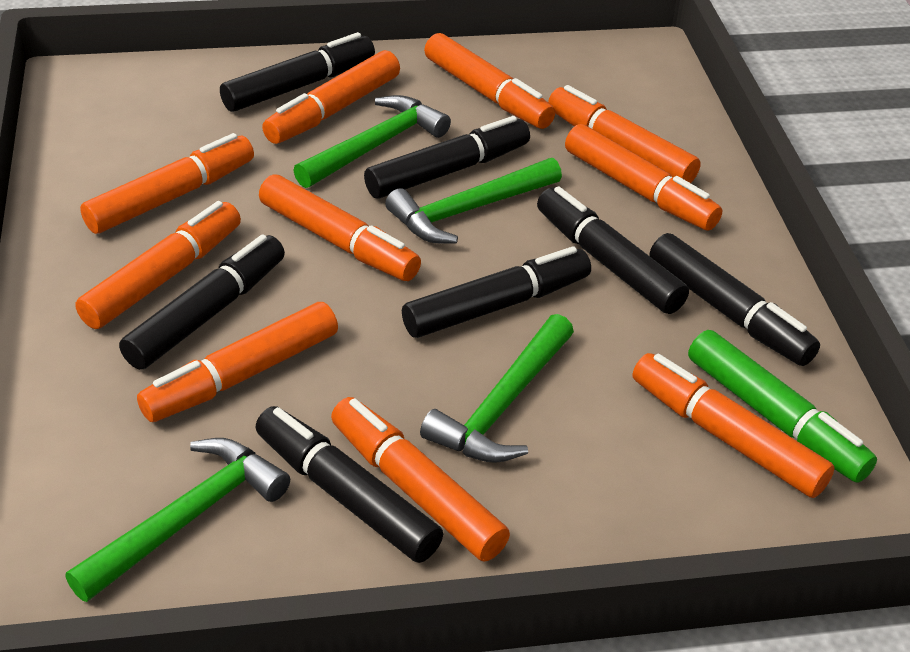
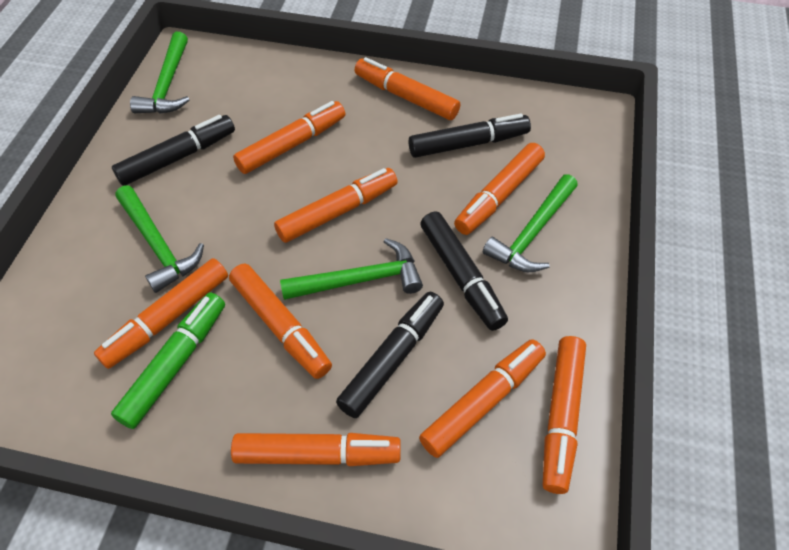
black marker: [119,234,285,370] [220,32,375,112] [255,406,443,563] [364,116,530,198] [402,246,591,338] [537,186,689,314] [650,233,820,366] = 7 -> [112,115,235,186] [336,292,444,418] [408,114,531,158] [420,211,508,331] = 4
orange marker: [75,201,241,329] [80,133,254,234] [137,302,338,422] [259,174,421,281] [262,50,400,144] [331,397,510,562] [424,33,555,129] [548,85,701,183] [565,124,722,231] [633,353,835,498] = 10 -> [94,258,228,369] [229,263,332,379] [231,433,401,466] [233,101,346,174] [274,168,398,243] [355,57,460,120] [419,339,546,458] [454,143,545,235] [543,336,586,494] = 9

